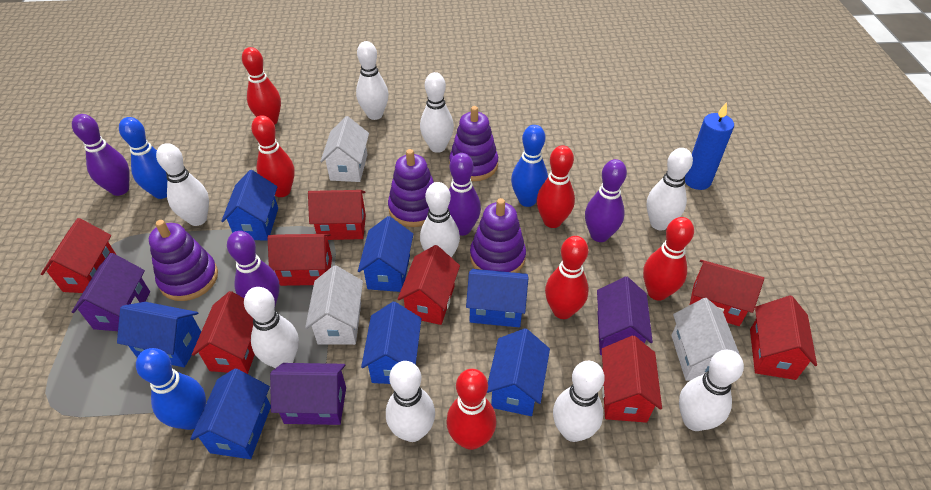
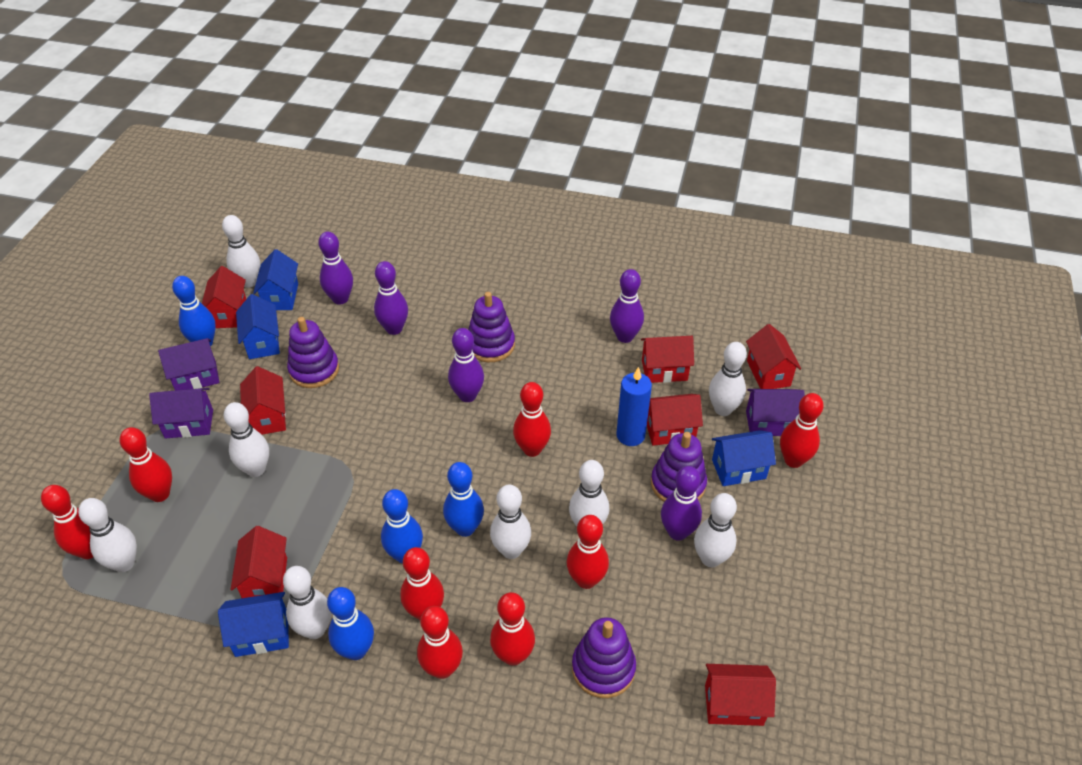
blue bowling pin: [119,117,167,199] [136,348,206,430] [511,125,548,207] = 3 -> [172,276,216,347] [327,587,374,660] [381,489,423,563] [443,462,484,537] = 4
blue house: [117,302,201,367] [190,368,271,459] [221,170,278,241] [358,216,413,292] [361,302,422,384] [466,269,528,327] [487,328,550,416] = 7 -> [218,592,289,657] [236,294,280,359] [253,249,298,310] [712,430,776,486] = 4
purple bowling pin: [72,114,130,196] [227,231,280,306] [448,153,481,236] [585,159,627,242] = 4 -> [318,232,353,305] [374,261,408,335] [448,328,484,402] [610,269,644,343] [661,466,702,541] = 5
red bowling pin: [242,47,281,125] [251,115,295,197] [446,369,496,450] [537,145,575,228] [545,236,589,319] [643,217,694,301] = 6 -> [41,485,93,559] [120,427,172,502] [400,547,444,620] [417,606,463,679] [490,592,535,666] [513,382,551,457] [566,515,609,589] [780,393,824,468] = 8
red house: [41,218,116,293] [192,291,255,374] [268,234,332,286] [308,190,366,240] [398,245,460,325] [602,336,662,423] [690,260,764,326] [750,295,817,380] = 8 -> [202,266,246,328] [230,526,287,598] [240,366,286,435] [641,336,694,383] [647,394,703,446] [705,664,776,726] [746,324,801,389] = 7
white bowling pin: [156,143,209,226] [244,287,299,368] [356,41,388,120] [386,361,435,442] [420,72,454,153] [420,182,460,258] [553,361,605,442] [647,148,693,230] [679,350,744,431] = 9 -> [78,498,137,572] [222,215,260,288] [224,402,269,477] [283,566,331,639] [490,485,531,559] [569,460,609,526] [694,493,737,567] [709,342,747,416] = 8
white house: [305,265,363,345] [320,116,369,182] [671,298,740,381] = 3 -> none = 0

